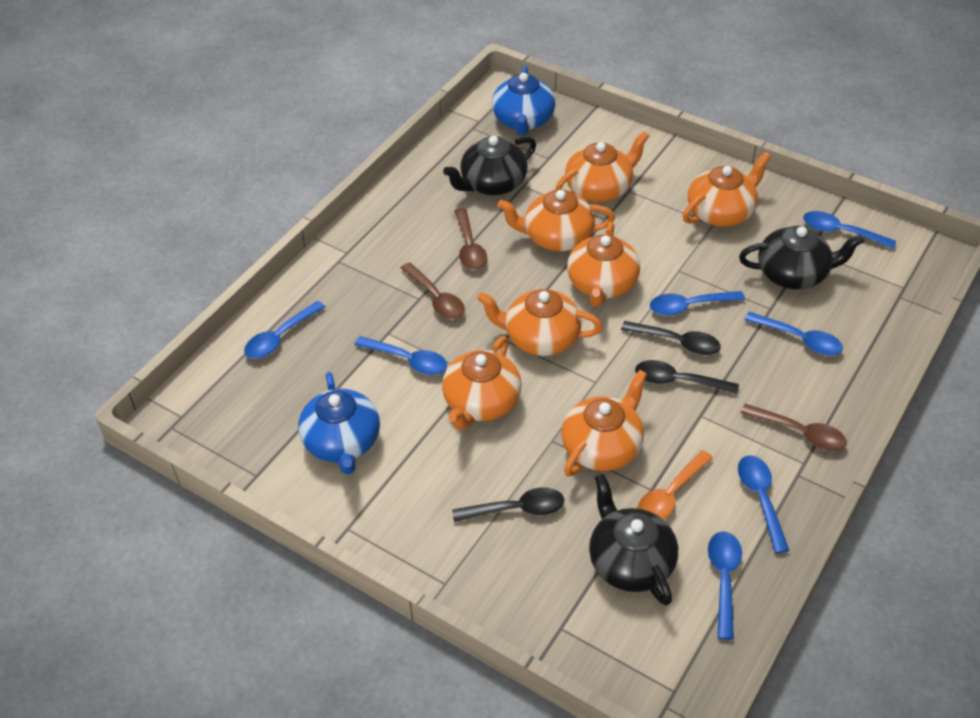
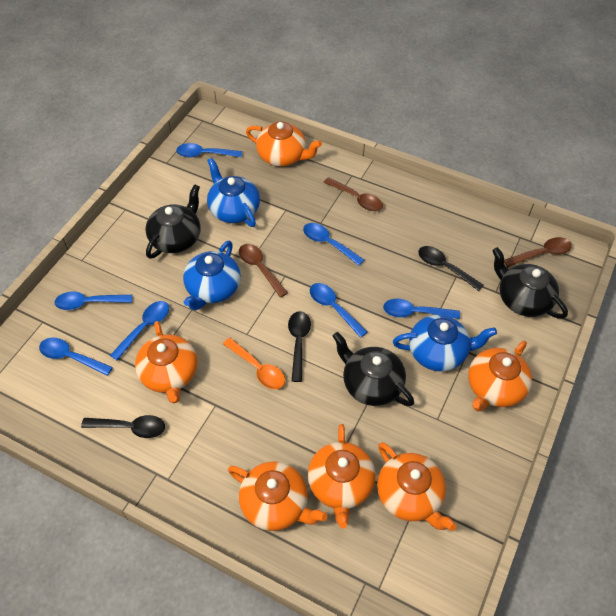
blue teapot: [298,372,380,475] [492,66,555,135] = 2 -> [183,241,241,311] [207,158,260,227] [393,315,497,372] = 3
orange teapot: [442,336,522,430] [477,289,603,356] [498,189,615,251] [555,131,649,202] [561,370,647,477] [567,222,640,307] [683,152,771,227] = 7 -> [135,321,198,403] [228,462,327,531] [246,122,322,166] [308,424,376,528] [377,442,456,531] [468,341,532,411] = 6

